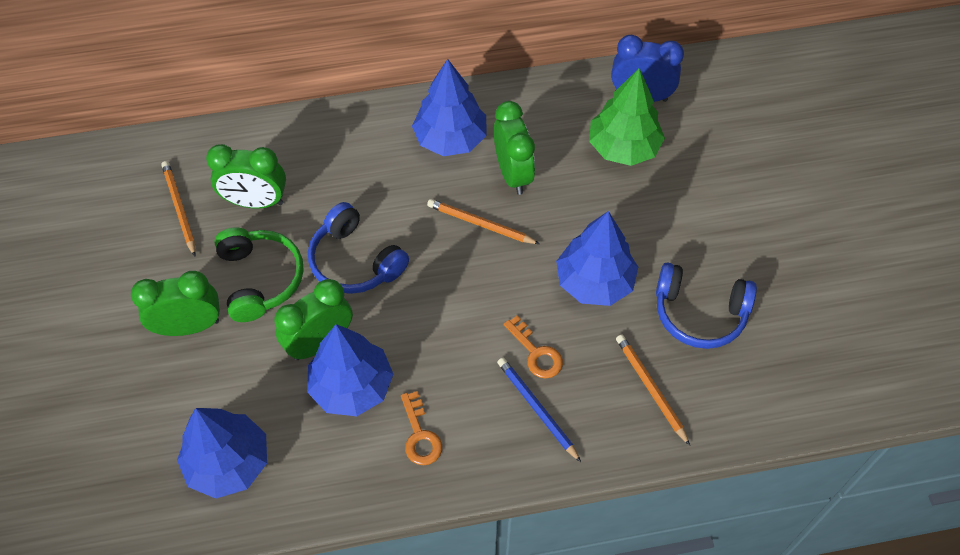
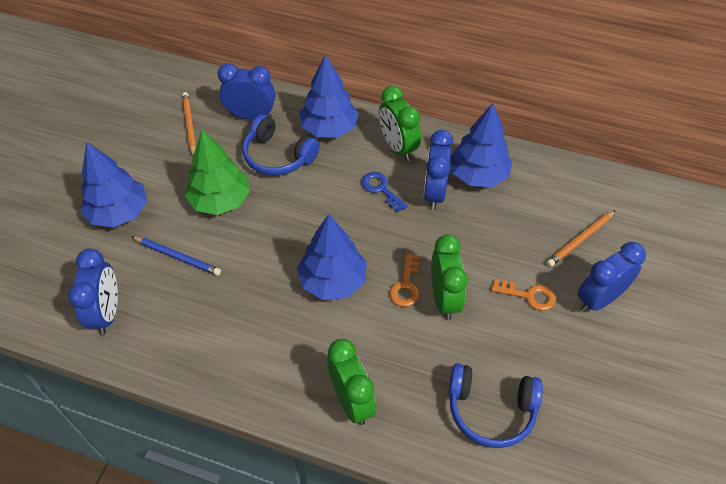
blue clock: [611,35,684,102] = 1 -> [68,248,118,335] [217,63,275,120] [424,130,453,210] [578,242,646,312] = 4
blue key: none = 0 -> [362,172,408,213] = 1
green clock: [131,271,220,336] [206,144,286,208] [274,279,353,360] [494,101,535,195] = 4 -> [327,339,376,425] [379,86,421,161] [431,234,468,320] = 3
green headphones: [214,227,304,322] = 1 -> none = 0
orange pencil: [161,161,196,256] [427,199,540,244] [616,335,690,446] = 3 -> [182,92,196,155] [547,210,616,267] = 2

